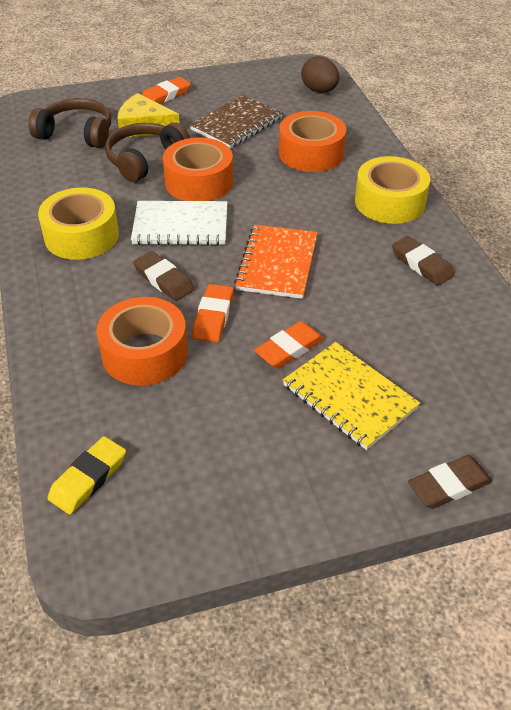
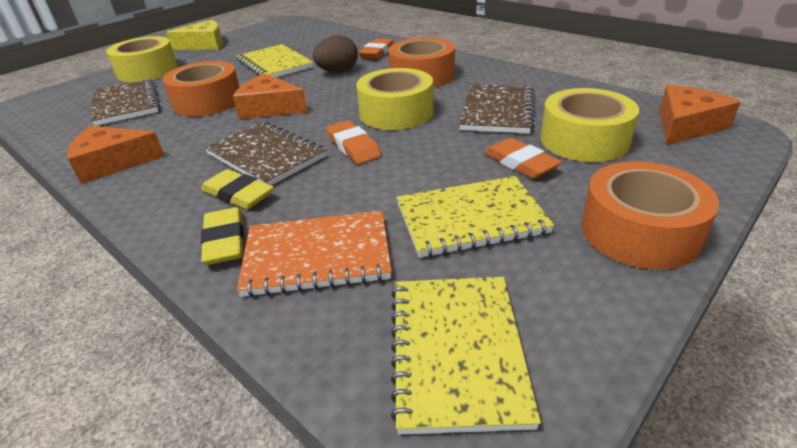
brown eraser: [133,251,194,301] [392,236,454,286] [408,455,493,509] = 3 -> none = 0
brown headphones: [28,98,111,148] [105,122,190,182] = 2 -> none = 0
brown notebook: [190,95,283,149] = 1 -> [91,78,160,126] [205,121,326,185] [459,84,535,133] = 3
orange cheese: none = 0 -> [67,126,165,184] [233,73,307,119] [659,85,741,145] = 3
white notebook: [131,201,227,245] = 1 -> none = 0
yellow eraser: [48,436,126,515] = 1 -> [200,207,244,265] [201,169,274,209] = 2
yellow notebook: [283,342,420,450] = 1 -> [237,44,314,78] [391,277,541,435] [396,176,554,258] = 3
yellow tape: [38,188,119,260] [355,156,430,224] = 2 -> [106,36,178,82] [356,68,433,130] [541,88,639,162] = 3

